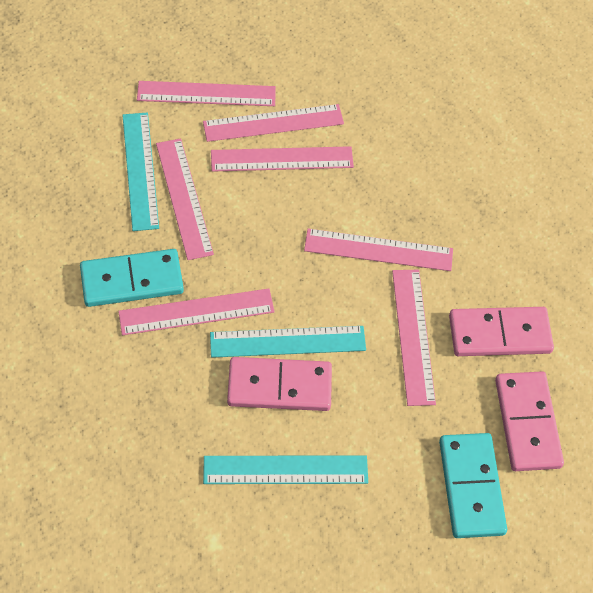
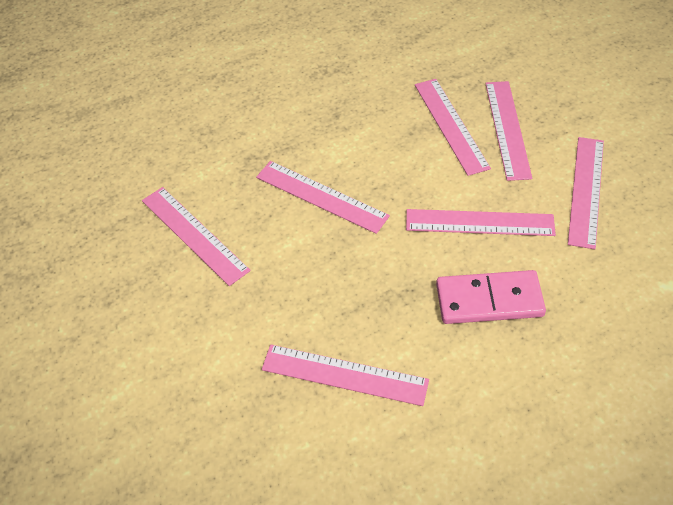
pink domino: [227,357,332,411] [449,307,554,356] [495,371,564,471] = 3 -> [436,270,546,324] = 1
turquoise domino: [80,249,184,307] [439,433,507,538] = 2 -> none = 0
turquoise ruler: [122,113,159,231] [203,456,368,484] [210,326,366,358] = 3 -> none = 0

